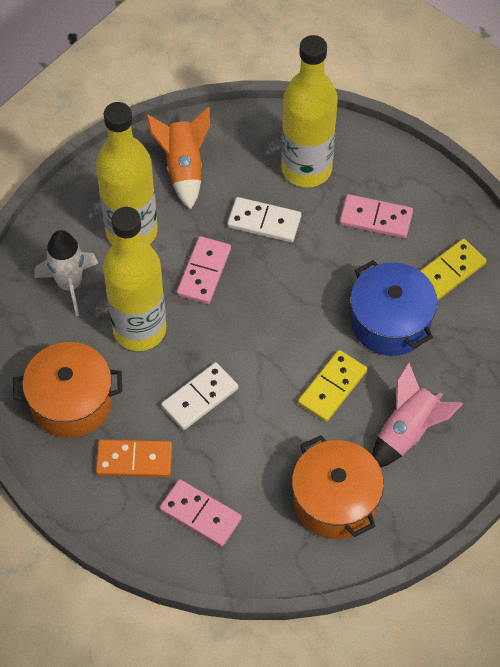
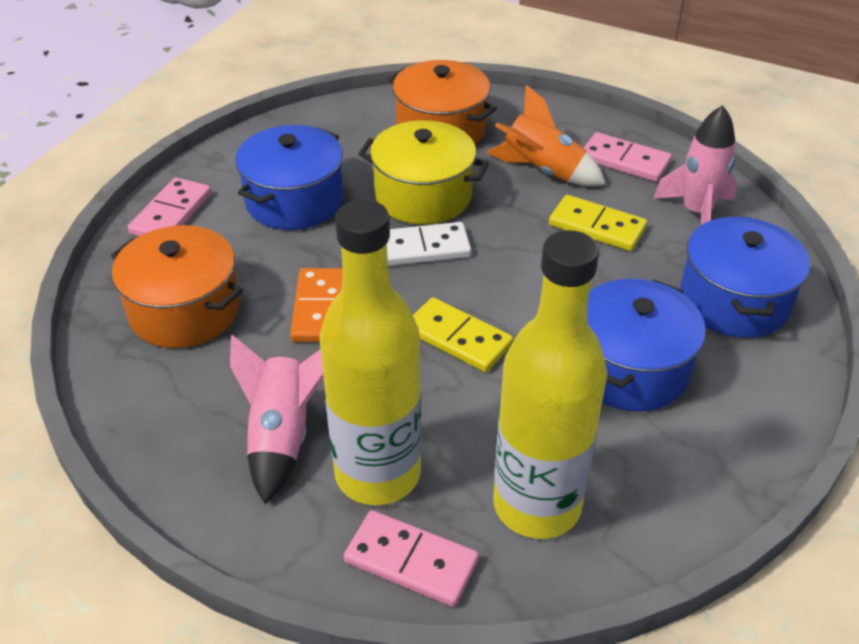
blue pot: [351,260,437,356] = 1 -> [235,125,343,230] [587,279,706,411] [680,216,810,338] = 3
pink rocket: [372,362,463,468] = 1 -> [230,335,324,504] [653,105,737,225] = 2
white domino: [161,362,238,430] [227,197,301,242] = 2 -> [387,222,471,266] = 1
white rocket: [34,230,98,316] = 1 -> none = 0
yellow bottle: [96,102,158,245] [103,207,166,351] [281,35,338,188] = 3 -> [319,200,422,505] [493,230,607,539] = 2
yellow pot: none = 0 -> [358,120,489,225] = 1

